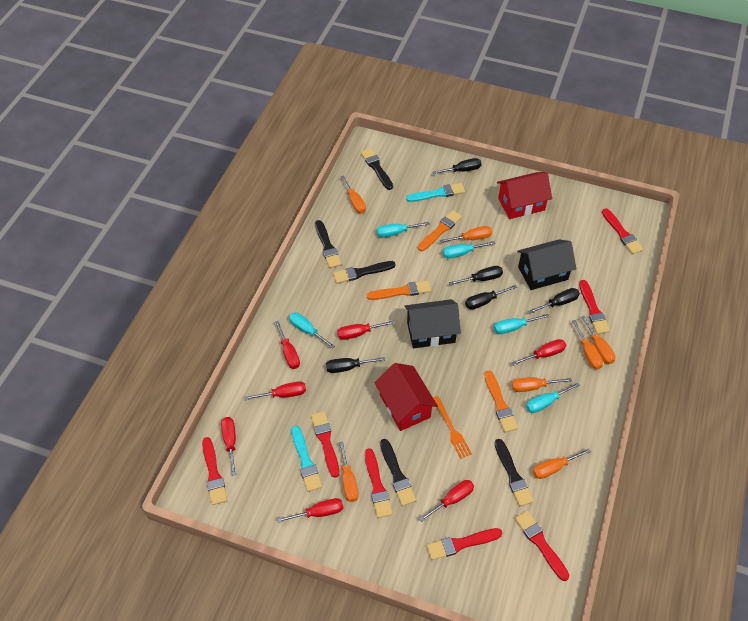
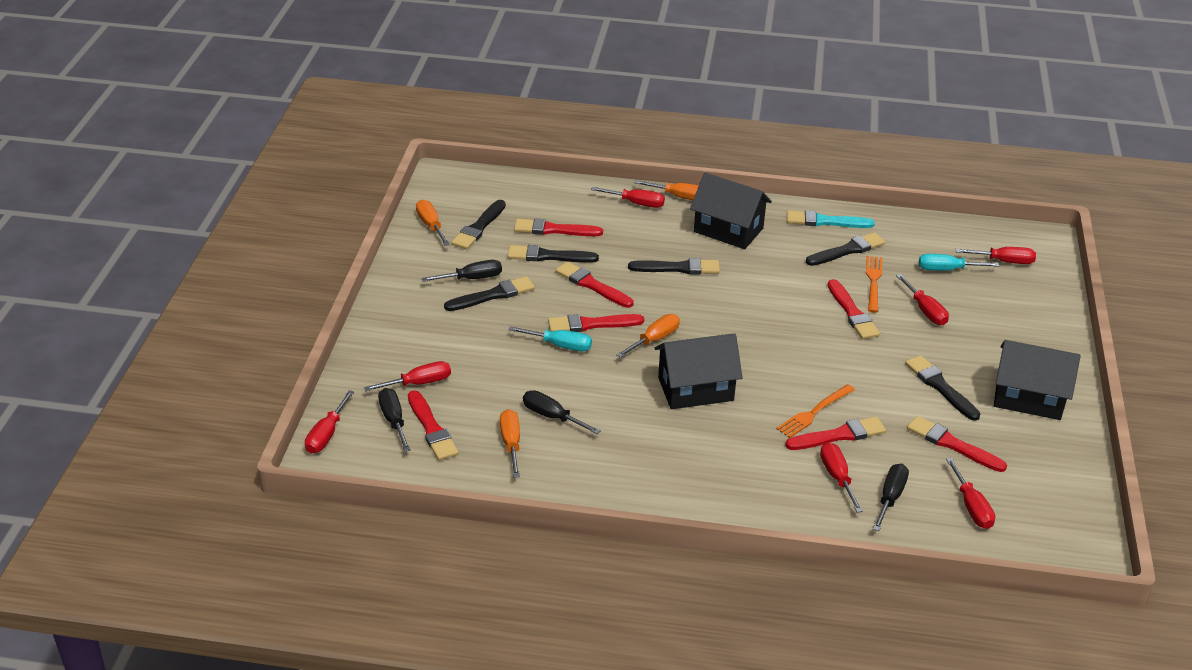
black brush: [315,220,342,268] [333,261,396,284] [361,148,393,190] [380,439,416,506] [494,439,534,506] = 5 -> [444,276,535,311] [451,200,506,249] [508,245,599,263] [628,258,720,275] [806,232,885,266] [905,355,981,421] = 6
black house: [404,299,461,348] [517,239,576,290] = 2 -> [655,333,743,409] [690,173,772,249] [994,340,1081,420] = 3
black screwdriver: [326,357,386,373] [432,158,482,175] [449,266,503,285] [465,285,517,310] [529,288,580,314] = 5 -> [378,388,411,452] [422,260,502,282] [523,390,601,434] [873,464,909,531] = 4
orange brush: [367,280,431,300] [418,210,462,251] [484,371,518,432] = 3 -> none = 0
orange fork: [433,396,472,459] = 1 -> [776,384,855,438] [866,256,882,313] = 2
orange screwdriver: [339,442,359,502] [341,175,366,214] [440,226,492,243] [512,377,572,392] [533,448,591,479] [572,320,603,369] [581,316,615,364] = 7 -> [416,200,450,246] [500,409,520,477] [616,314,680,358] [634,180,699,200] = 4
red house: [375,363,438,431] [497,172,552,219] = 2 -> none = 0
turquoise brush: [291,426,322,492] [406,183,465,202] = 2 -> [787,210,875,228] = 1
turquoise screwdriver: [289,312,335,349] [377,222,430,238] [443,241,496,259] [494,314,549,334] [526,382,580,413] = 5 -> [509,326,592,351] [919,254,999,271] = 2

